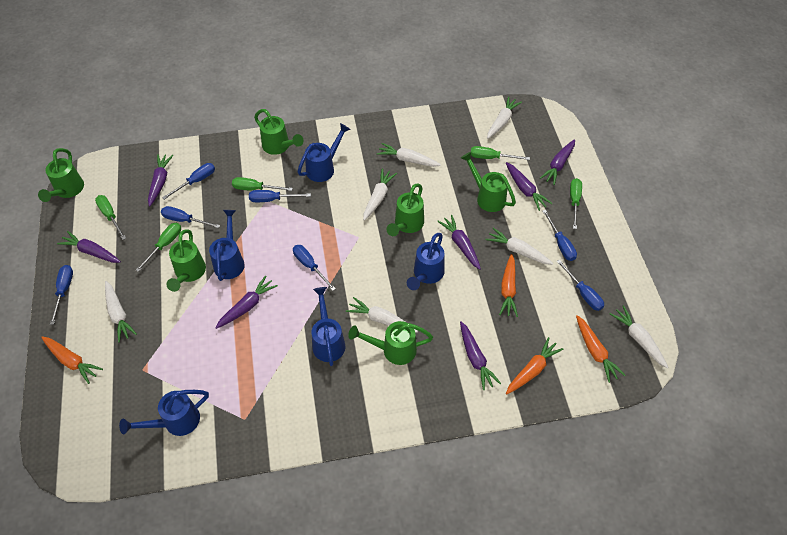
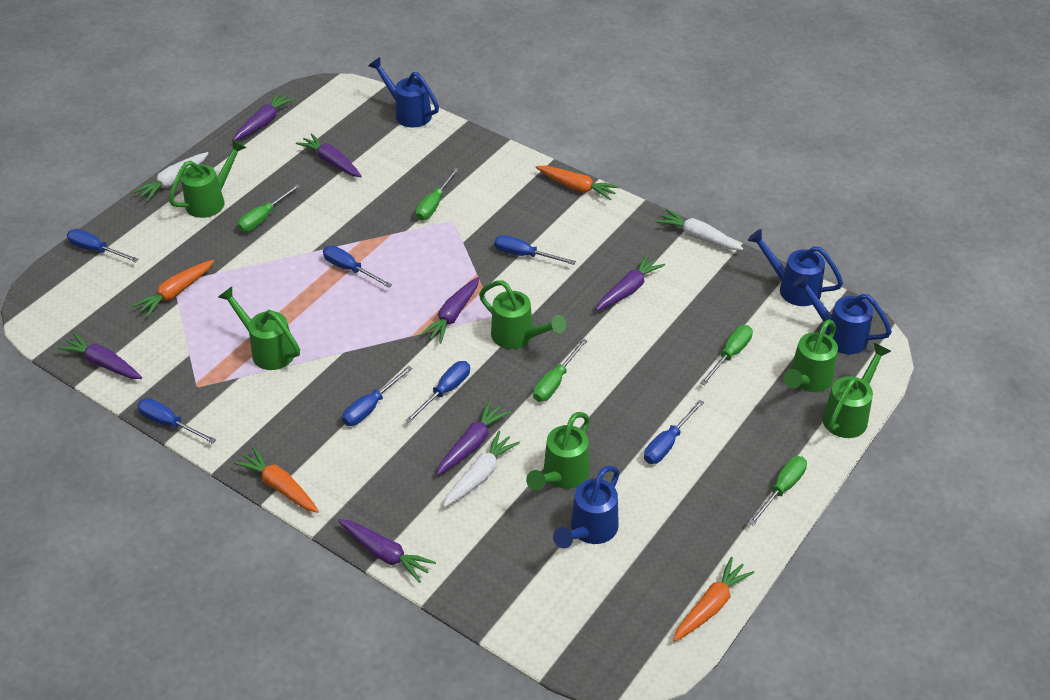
blue watering can: [119,390,209,436] [209,210,245,281] [297,123,351,182] [312,287,345,366] [407,233,445,290] = 5 -> [369,57,439,128] [553,466,620,548] [748,229,843,306] [793,274,892,354] = 4
white carrot: [105,281,137,342] [346,297,418,333] [363,169,397,221] [377,143,441,167] [486,228,553,265] [487,96,522,139] [610,305,668,368] = 7 -> [133,152,209,202] [443,431,520,507] [656,209,743,250] = 3

